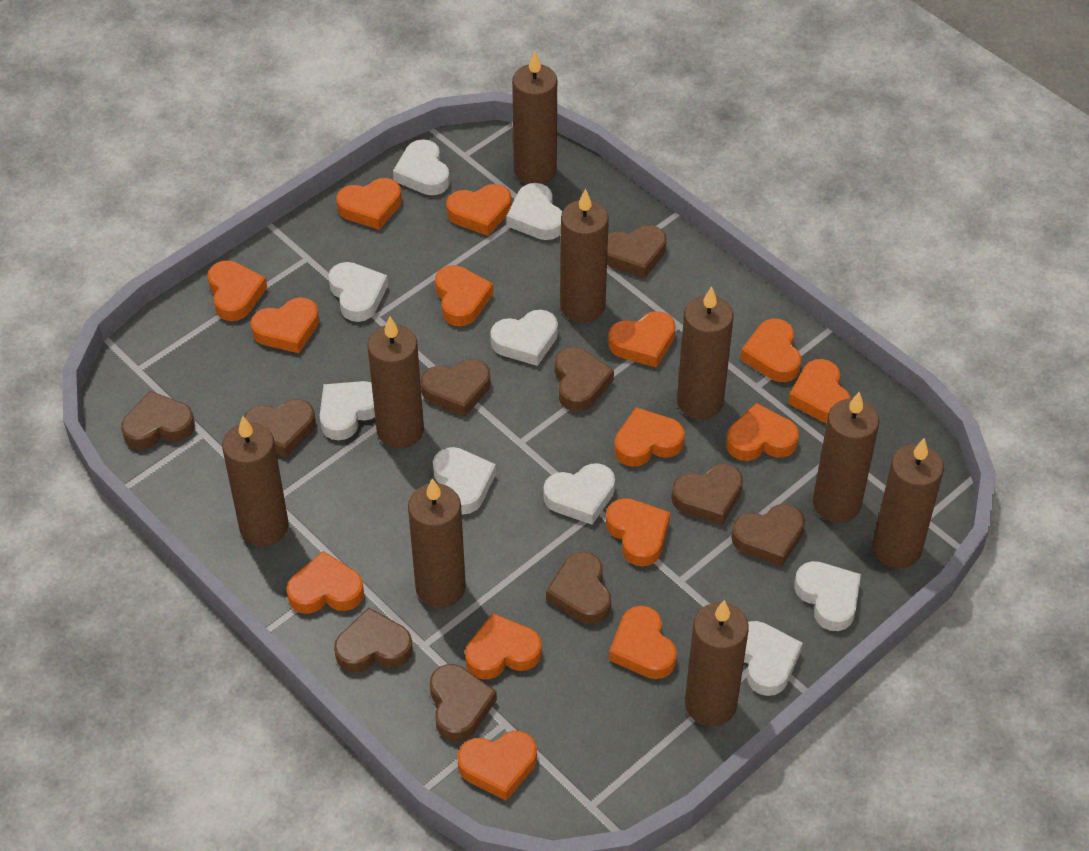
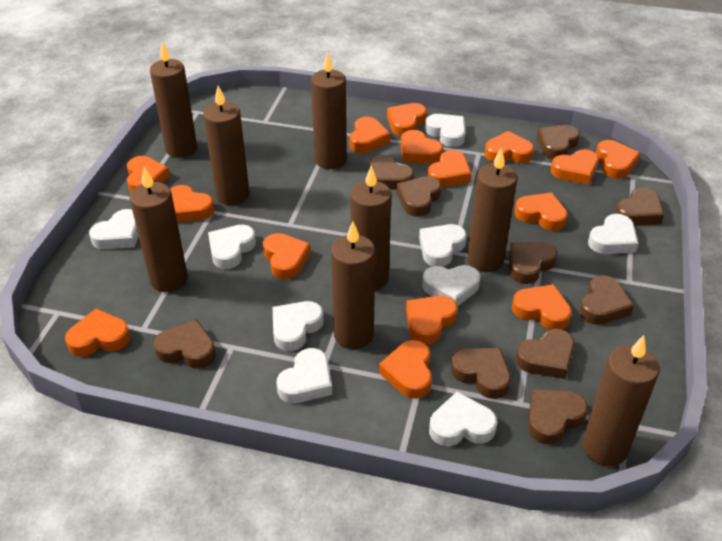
brown candle: [222,416,289,547] [367,316,424,448] [408,478,466,608] [512,51,557,184] [560,189,609,323] [677,286,733,419] [685,600,749,727] [813,392,880,523] [873,438,944,568] = 9 -> [130,167,188,292] [150,42,197,158] [203,86,250,205] [311,52,347,169] [331,221,375,349] [350,165,391,290] [467,147,518,272] [582,335,660,466] = 8

